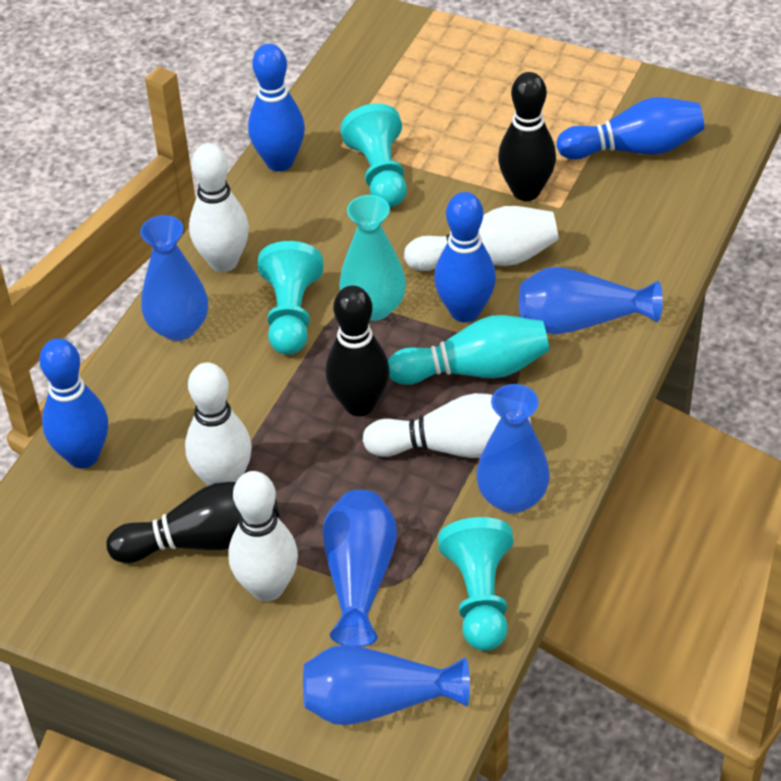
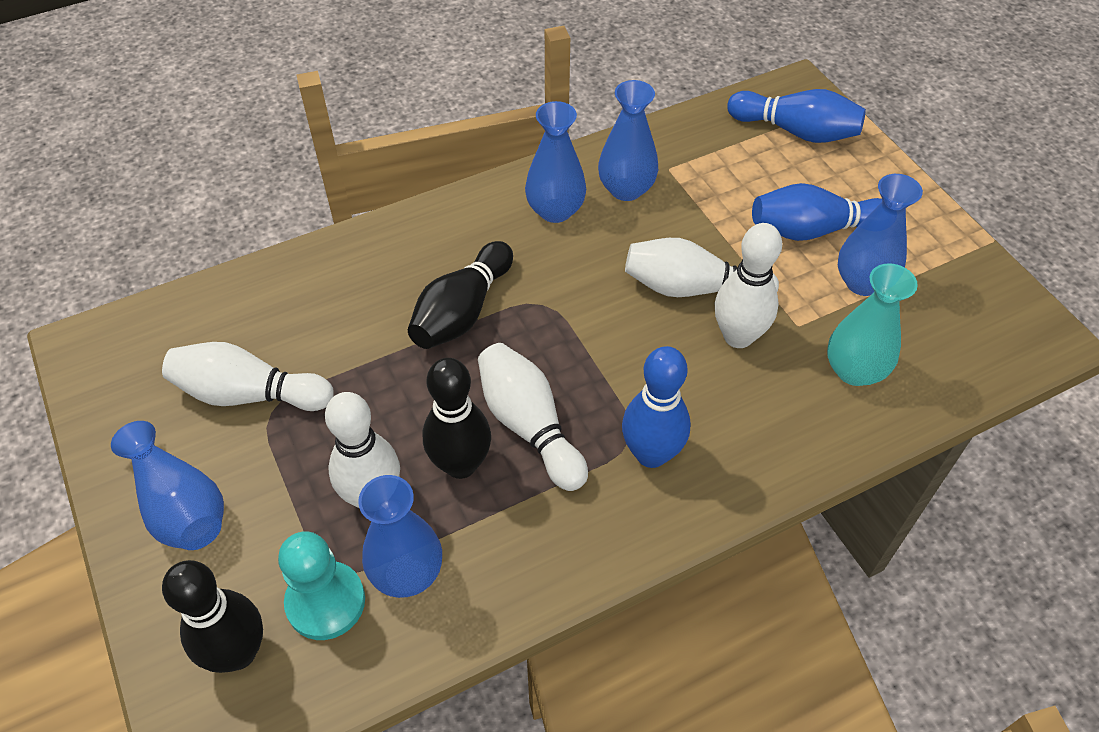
blue bowling pin: [39,338,108,469] [248,44,305,171] [434,192,496,322] [556,97,704,160] = 4 -> [622,346,691,468] [727,89,866,143] [752,183,882,241] = 3
turquoise bowling pin: [388,315,550,385] = 1 -> none = 0
turquoise pawn: [258,241,323,355] [340,103,407,207] [438,517,513,651] = 3 -> [278,531,365,640] = 1

